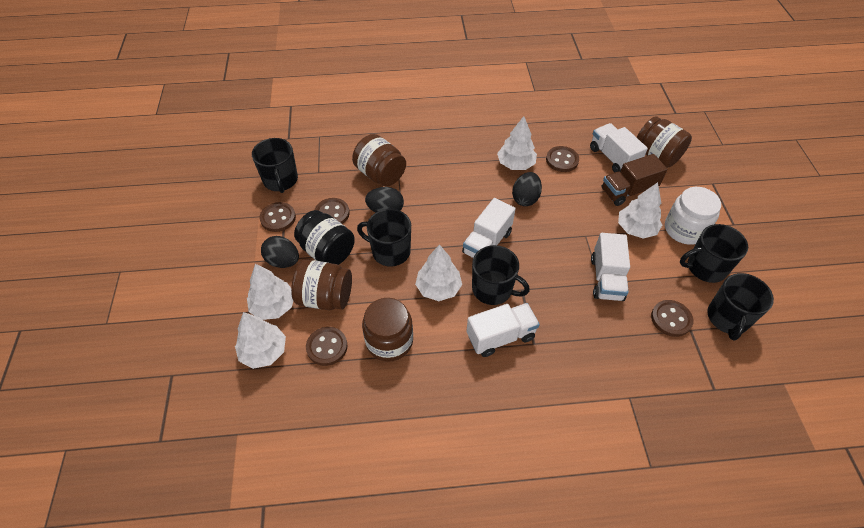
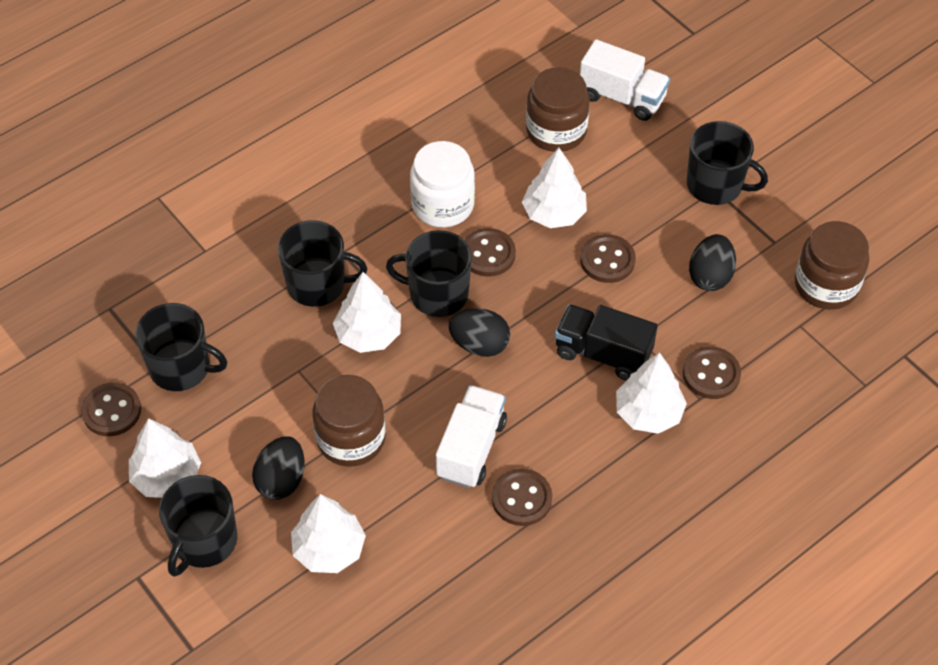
black jar: [294,210,355,265] = 1 -> none = 0
black truck: none = 0 -> [555,304,658,381] = 1
brown jar: [291,259,352,310] [352,134,406,186] [362,298,413,362] [637,116,692,168] = 4 -> [312,375,386,467] [526,67,590,152] [795,221,869,310] = 3
brown truck: [602,154,668,206] = 1 -> none = 0
white truck: [462,198,516,258] [467,303,540,357] [590,123,648,173] [591,233,630,301] = 4 -> [436,385,507,488] [580,39,670,121] = 2

